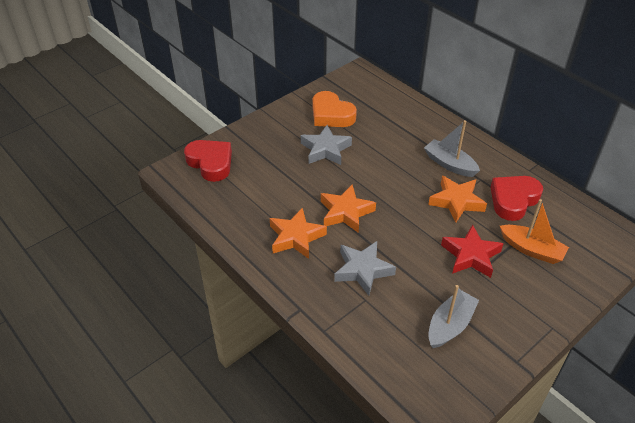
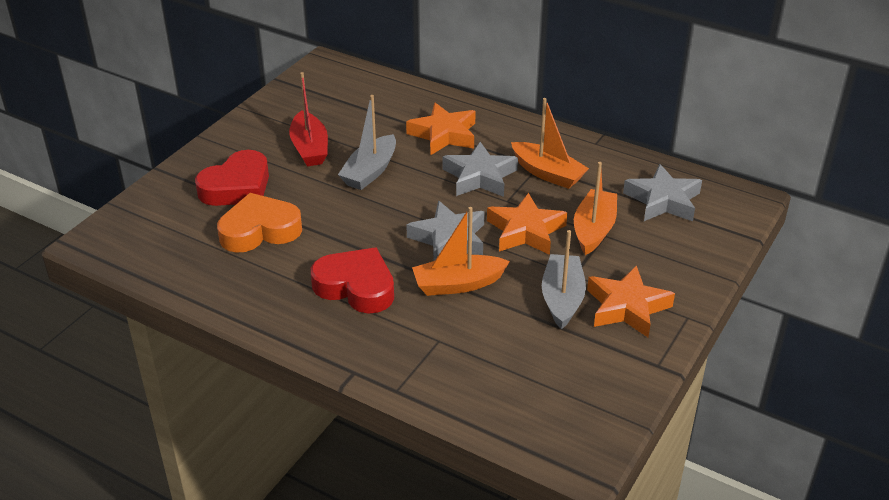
grey star: [301,125,352,165] [334,241,396,296] = 2 -> [406,201,485,261] [443,142,518,197] [623,164,702,221] = 3
orange boat: [500,199,569,264] = 1 -> [412,207,510,296] [511,98,589,189] [574,162,617,255] = 3
red boat: none = 0 -> [289,72,328,166] = 1
red star: [441,225,503,278] = 1 -> none = 0

